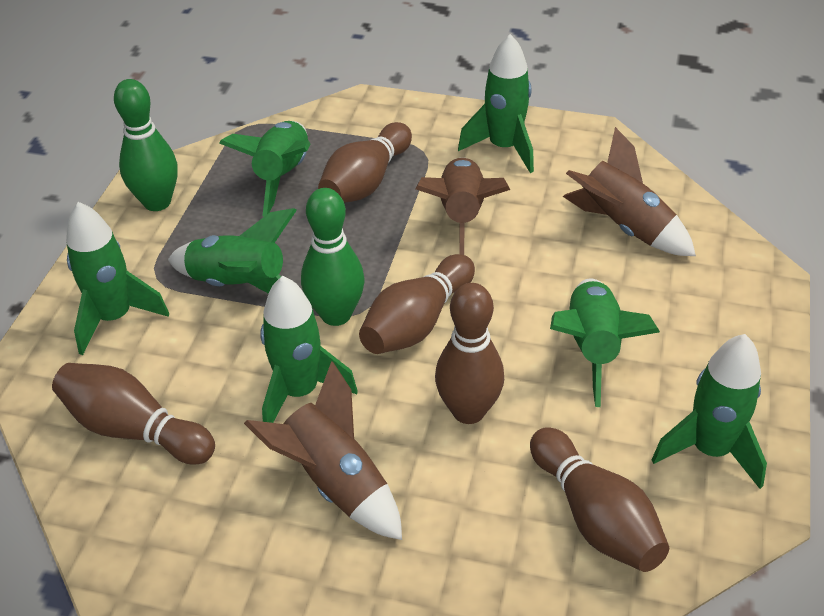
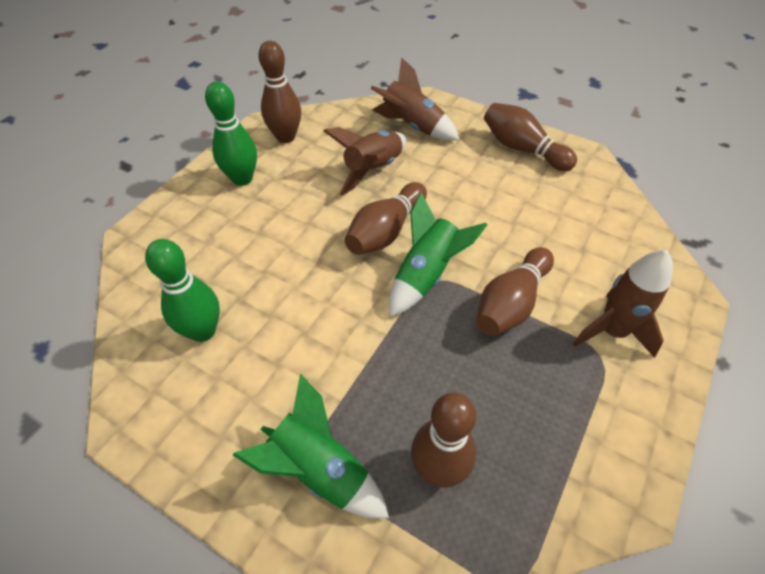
green rocket: [66,202,169,355] [168,208,297,294] [219,121,310,217] [260,276,358,423] [458,34,534,173] [550,278,660,407] [652,334,767,489] = 7 -> [232,374,389,519] [389,192,488,317] = 2

